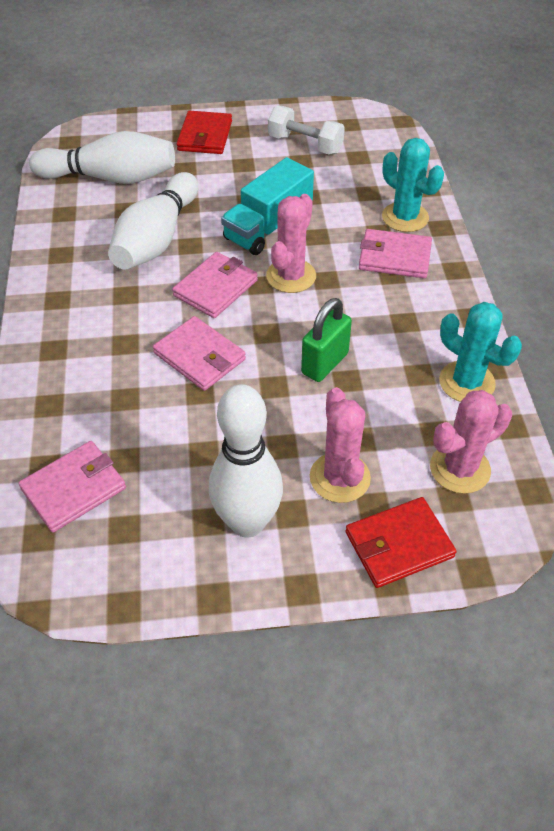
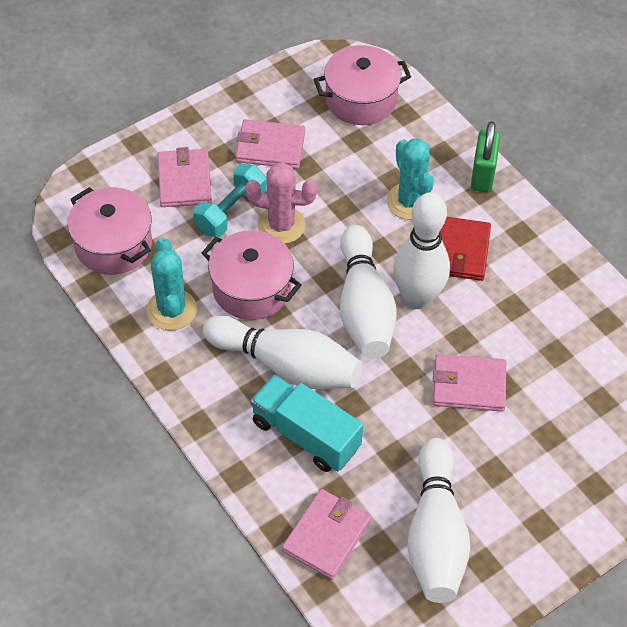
pink cactus: [266,194,316,293] [310,387,371,503] [430,390,512,494] = 3 -> [245,162,317,244] = 1
pink pot: none = 0 -> [67,187,152,275] [202,230,302,320] [314,45,411,125] = 3
red wallet: [176,111,232,154] [345,497,457,588] = 2 -> [441,217,491,281] = 1
turquoise dumbbell: none = 0 -> [193,163,267,237] = 1
white bowling pin: [29,131,175,184] [108,172,198,270] [209,384,283,538] = 3 -> [203,316,362,389] [340,225,397,359] [393,192,450,309] [407,438,471,603] = 4
white dumbbell: [268,106,345,155] = 1 -> none = 0

